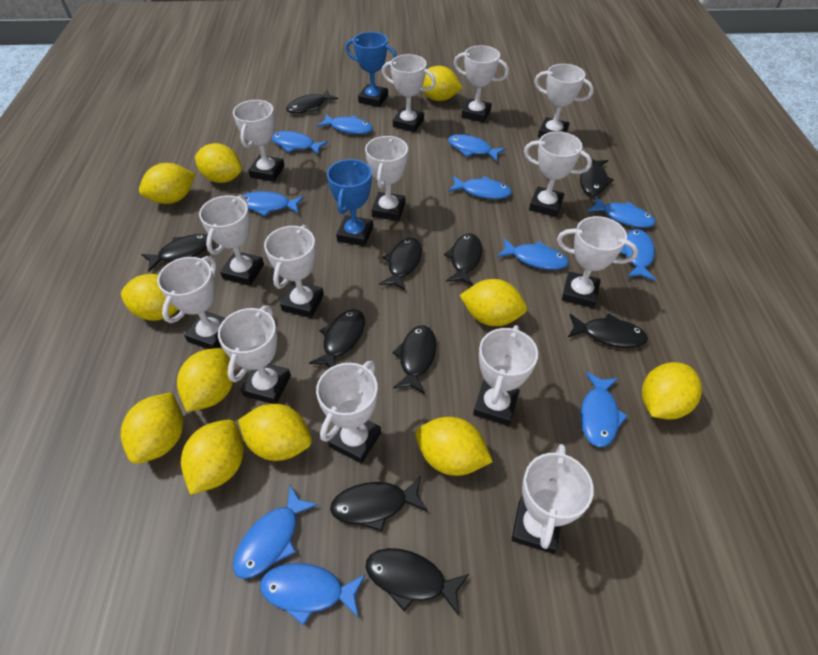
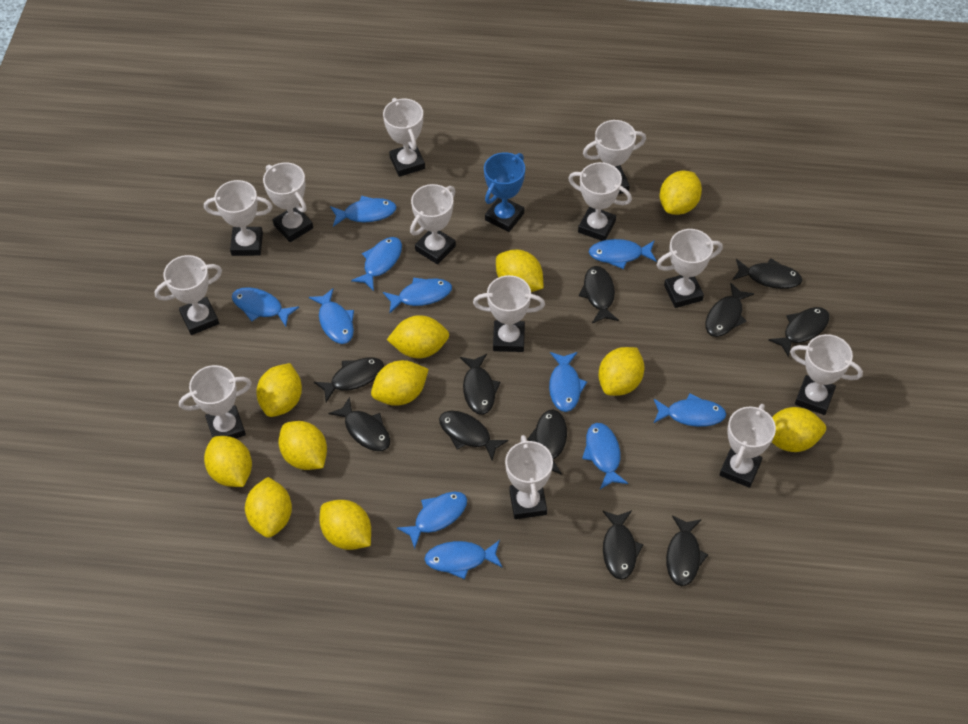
black fish: [141,234,213,272] [286,90,338,113] [309,309,365,368] [330,477,428,532] [366,548,469,616] [379,238,422,291] [392,326,436,394] [444,234,482,286] [568,313,648,348] [580,158,614,195] = 10 -> [314,357,384,402] [328,396,390,451] [439,411,508,461] [460,354,501,415] [527,410,567,475] [579,266,619,323] [602,510,644,580] [666,515,708,586] [705,282,754,337] [732,258,803,289] [769,307,830,357] = 11
blue trophy: [327,159,373,246] [346,32,397,107] = 2 -> [484,152,525,232] = 1
white trophy: [157,256,225,349] [199,195,264,286] [218,305,291,404] [233,100,285,182] [264,225,324,318] [316,361,381,464] [365,136,408,221] [382,54,436,132] [454,45,509,122] [473,325,538,426] [512,444,594,554] [524,131,592,217] [534,64,594,138] [557,216,638,308] = 14 -> [155,255,222,335] [179,365,252,438] [204,180,273,256] [263,162,313,242] [383,98,425,177] [410,184,456,264] [473,275,545,352] [505,435,553,519] [568,162,632,241] [583,120,646,194] [657,229,723,308] [720,404,776,488] [790,334,863,415] = 13

